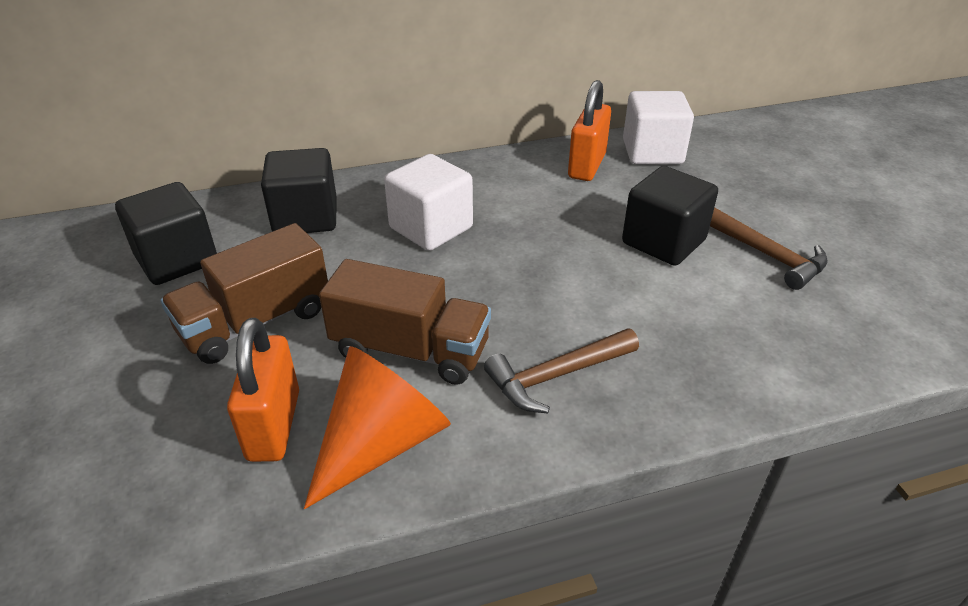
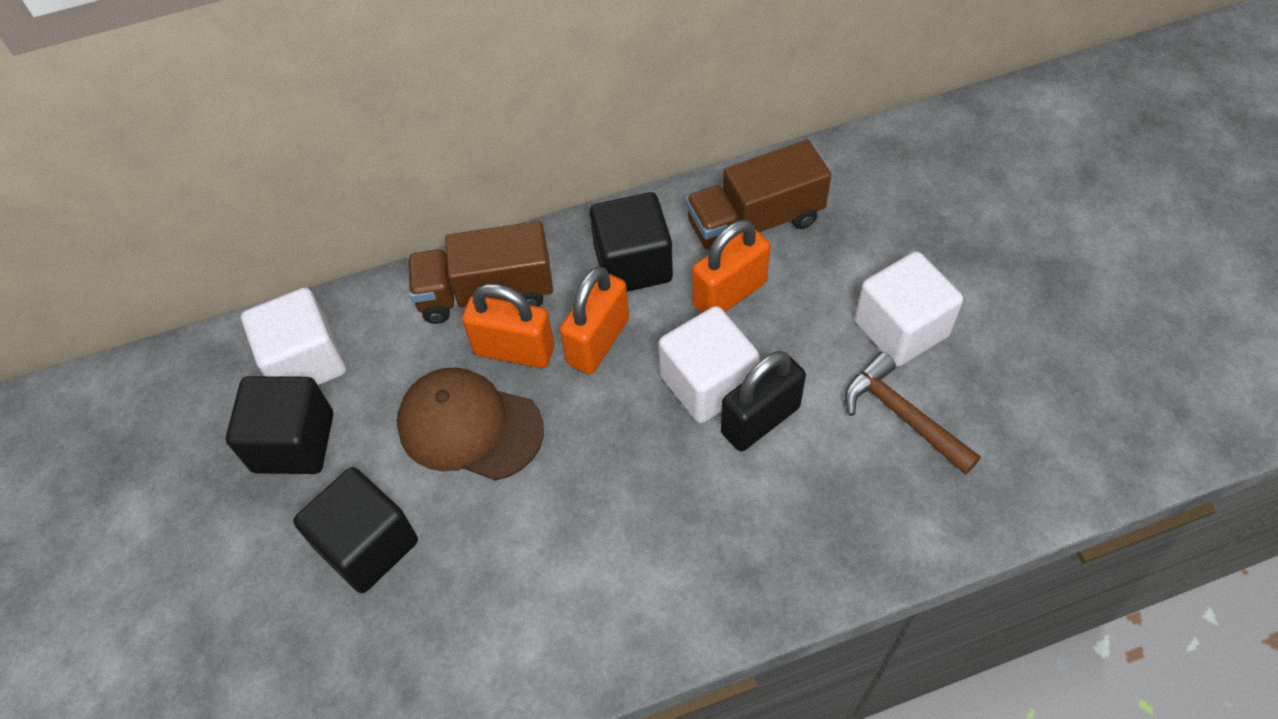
black padlock: none = 0 -> [721,351,806,451] = 1
brown cap: none = 0 -> [397,368,544,481] = 1
brown hammer: [484,328,639,413] [710,207,828,290] = 2 -> [845,352,981,475] = 1
orange cone: [304,346,451,509] = 1 -> none = 0
orange padlock: [227,318,299,462] [568,80,611,181] = 2 -> [462,284,554,368] [560,266,629,374] [692,220,770,313] = 3
white cube: [384,154,473,251] [623,91,694,164] = 2 -> [241,287,346,385] [658,306,760,423] [854,251,963,366] = 3

